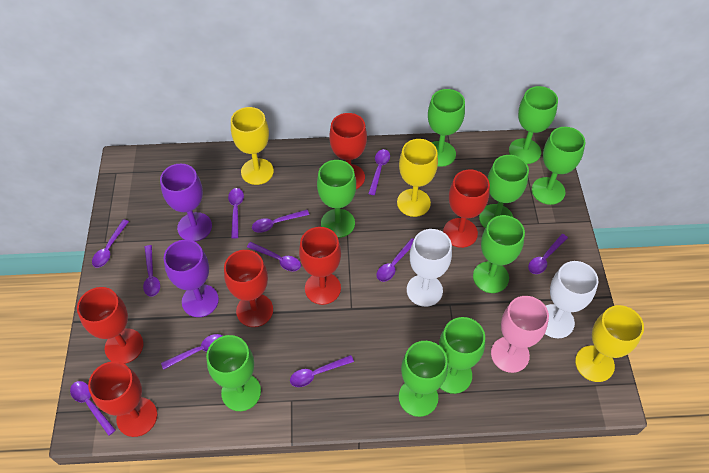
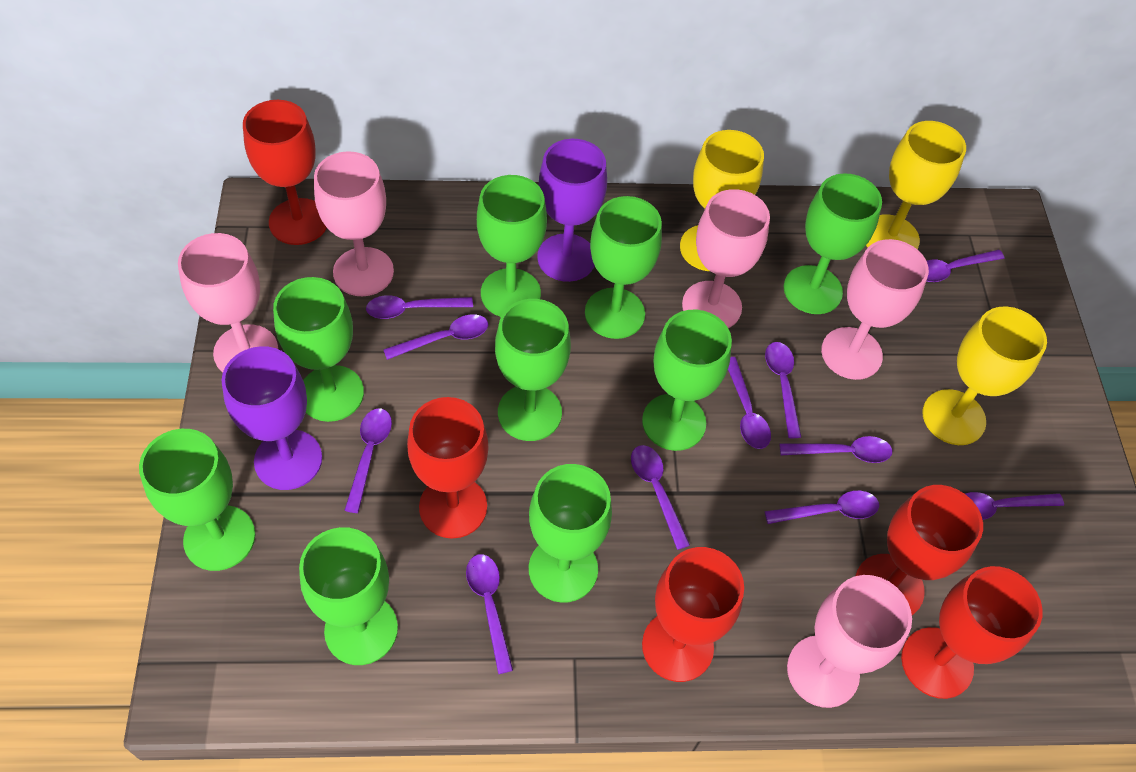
pink goblet: [491,296,549,373] = 1 -> [178,233,278,372] [314,151,394,296] [682,189,770,328] [787,575,912,708] [821,239,929,380] = 5
red goblet: [77,287,144,364] [88,361,158,437] [224,250,273,327] [299,227,341,305] [329,113,367,189] [443,170,490,248] = 6 -> [243,100,327,245] [407,397,489,539] [642,547,744,682] [855,485,983,615] [901,566,1043,699] = 5
white goblet: [407,229,452,307] [545,261,598,338] = 2 -> none = 0

